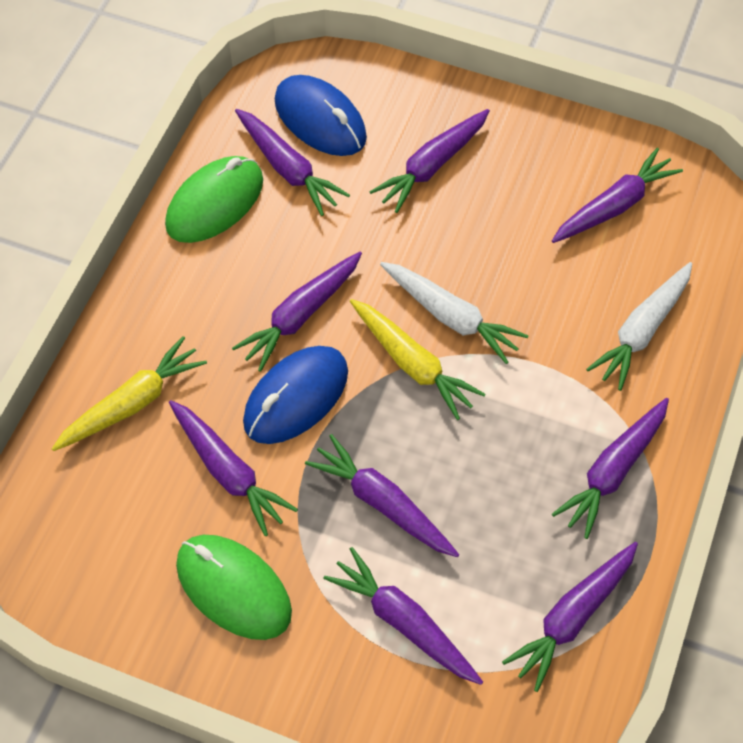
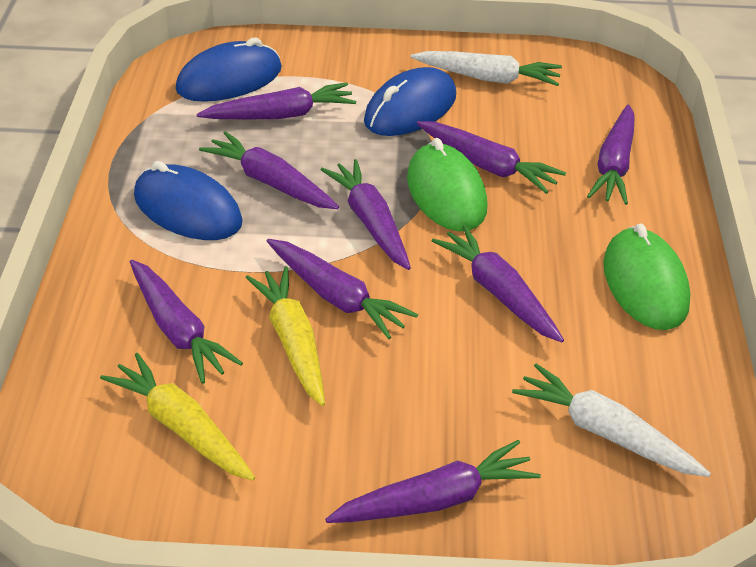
blue mouse: [243,346,348,444] [275,75,367,156] = 2 -> [134,161,243,240] [175,38,282,102] [364,67,456,136] = 3

